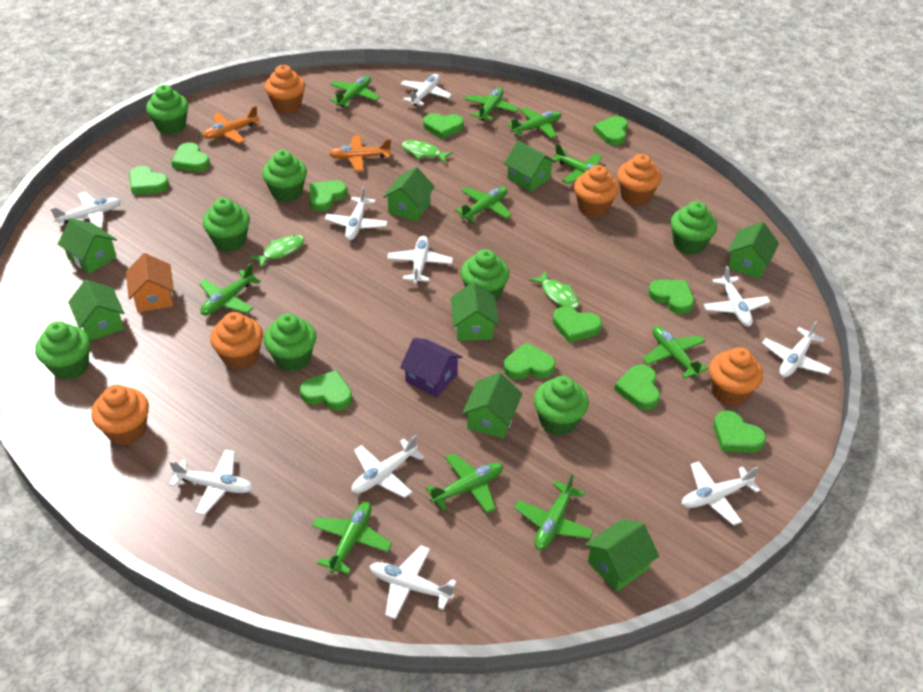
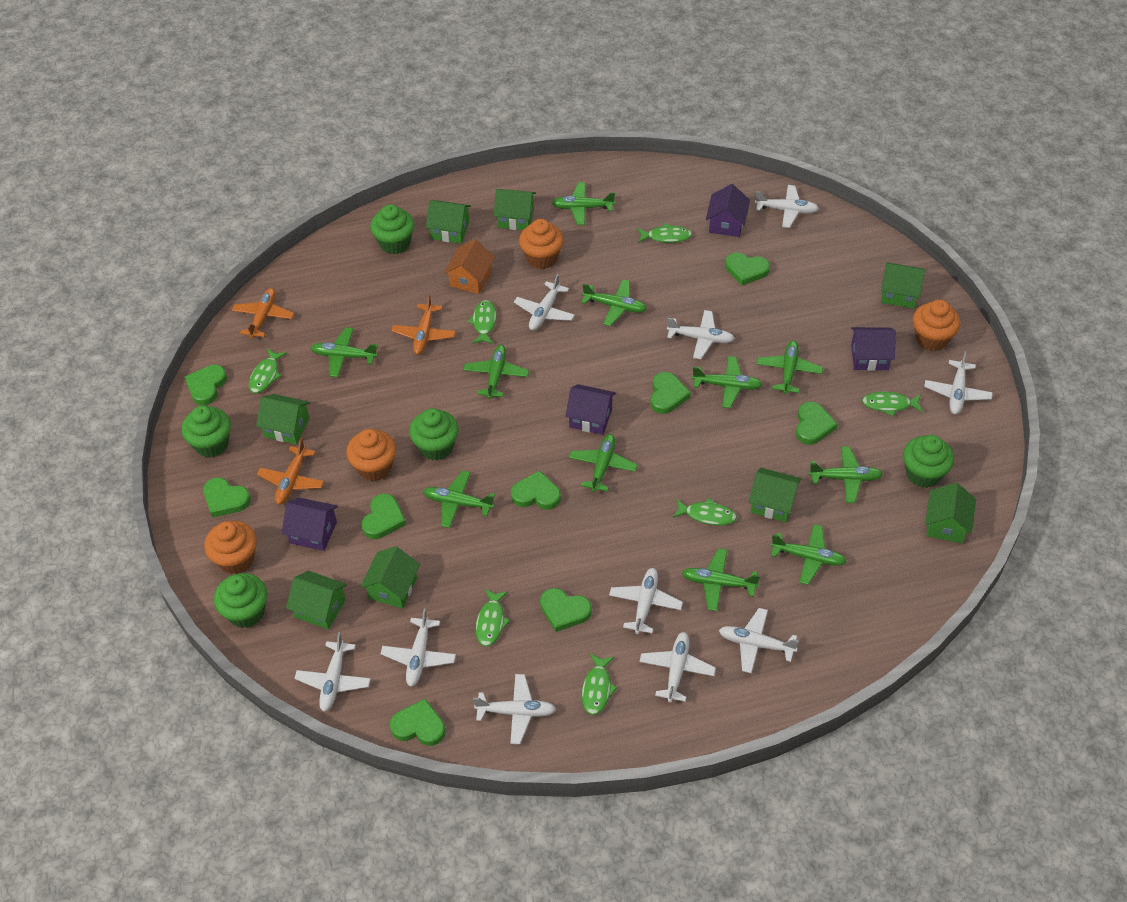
green cupcake: [35,321,90,380] [146,85,188,135] [202,198,250,252] [262,150,307,202] [264,313,316,371] [461,249,509,301] [534,376,589,435] [670,201,717,255] = 8 -> [181,405,231,458] [214,573,267,628] [370,204,414,254] [409,408,459,461] [903,435,954,488] = 5
green fish: [249,235,304,268] [402,140,453,164] [529,271,579,309] = 3 -> [249,348,287,393] [468,300,497,344] [475,589,510,647] [582,654,617,715] [637,223,692,243] [672,498,737,525] [862,391,923,416] = 7
green heart: [129,166,169,195] [171,142,210,172] [300,370,352,410] [309,180,347,211] [423,113,464,139] [503,342,555,379] [552,306,602,343] [593,116,628,145] [614,365,660,410] [648,280,694,314] [713,410,766,453] = 11 -> [185,365,227,405] [203,477,251,518] [361,493,406,539] [390,699,445,746] [511,471,561,510] [540,588,592,632] [650,372,691,414] [725,253,770,285] [796,402,838,445] = 9
green plane: [199,263,261,315] [312,502,392,574] [329,75,380,107] [426,453,503,513] [455,187,512,222] [465,87,519,121] [507,107,561,138] [514,474,594,550] [552,143,602,184] [642,326,708,378] = 10 -> [311,327,378,377] [423,470,495,528] [463,345,529,399] [552,183,615,225] [569,434,638,492] [581,279,647,326] [682,548,760,611] [692,356,763,408] [756,340,823,394] [771,524,847,585] [809,446,883,503] = 11
orange cupcake: [91,385,149,445] [210,312,263,370] [265,65,305,114] [574,165,619,218] [617,154,662,206] [709,347,763,406] = 6 -> [204,521,257,574] [346,429,396,481] [519,219,564,269] [913,299,960,351] = 4
orange plane: [203,106,261,144] [329,135,391,171] = 2 -> [232,288,294,339] [257,438,324,505] [391,294,456,355] = 3
purple house: [400,338,463,397] = 1 -> [282,497,338,551] [565,384,616,435] [706,184,750,237] [851,327,896,371] = 4

